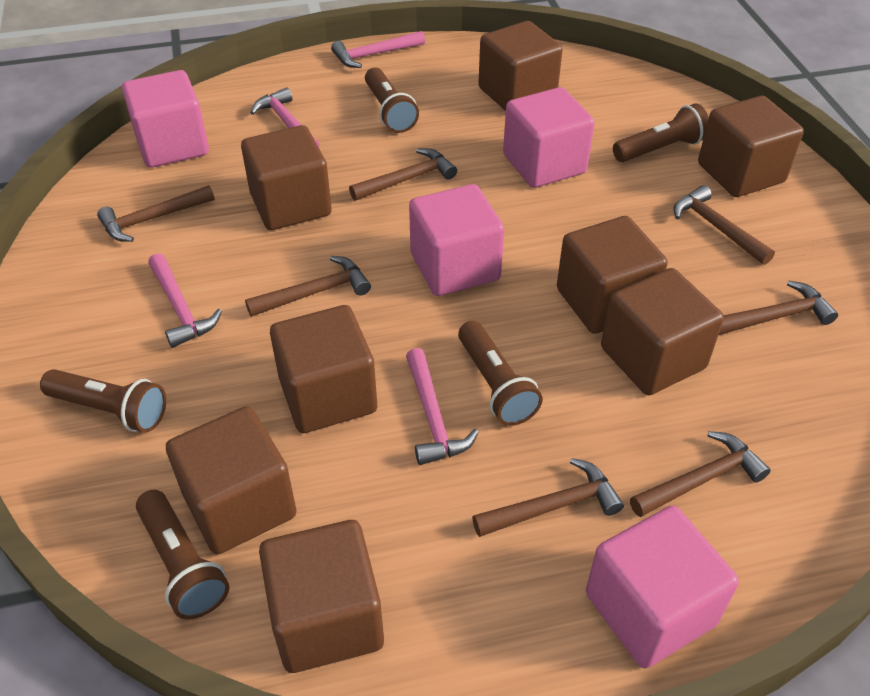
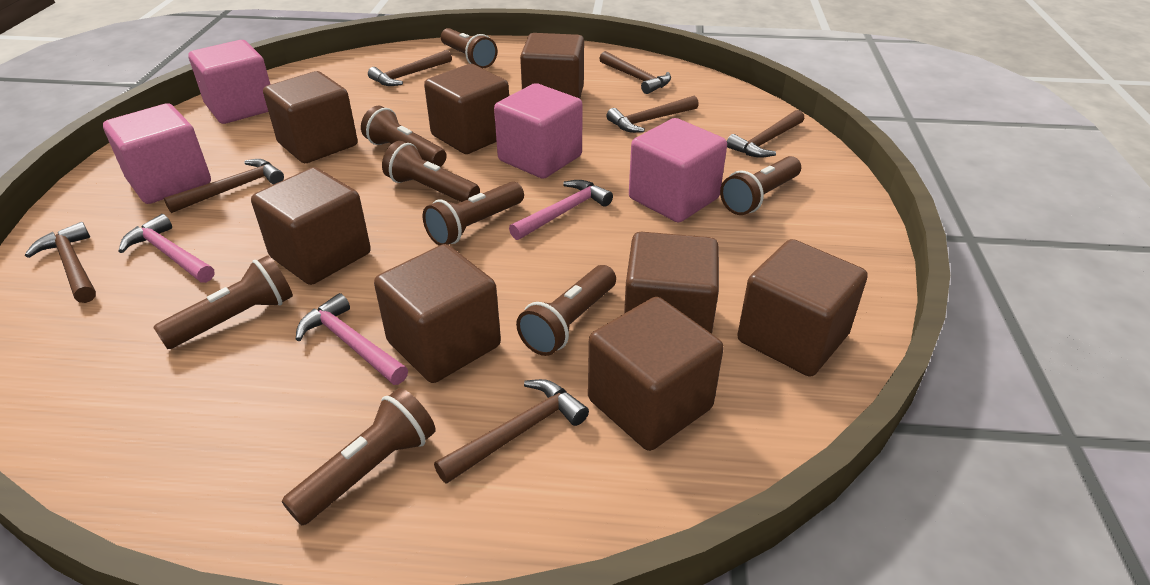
brown flashlight: [40,369,166,433] [136,490,229,619] [365,67,419,133] [458,321,543,426] [613,103,709,162] = 5 -> [153,255,293,349] [282,388,436,525] [361,106,447,167] [382,141,480,202] [423,182,524,246] [441,28,497,68] [516,265,616,356] [720,156,801,215] = 8
pink hammer: [148,253,222,348] [250,87,320,147] [331,31,425,68] [406,348,479,465] = 4 -> [118,214,214,283] [296,293,408,385] [509,180,613,240] = 3

